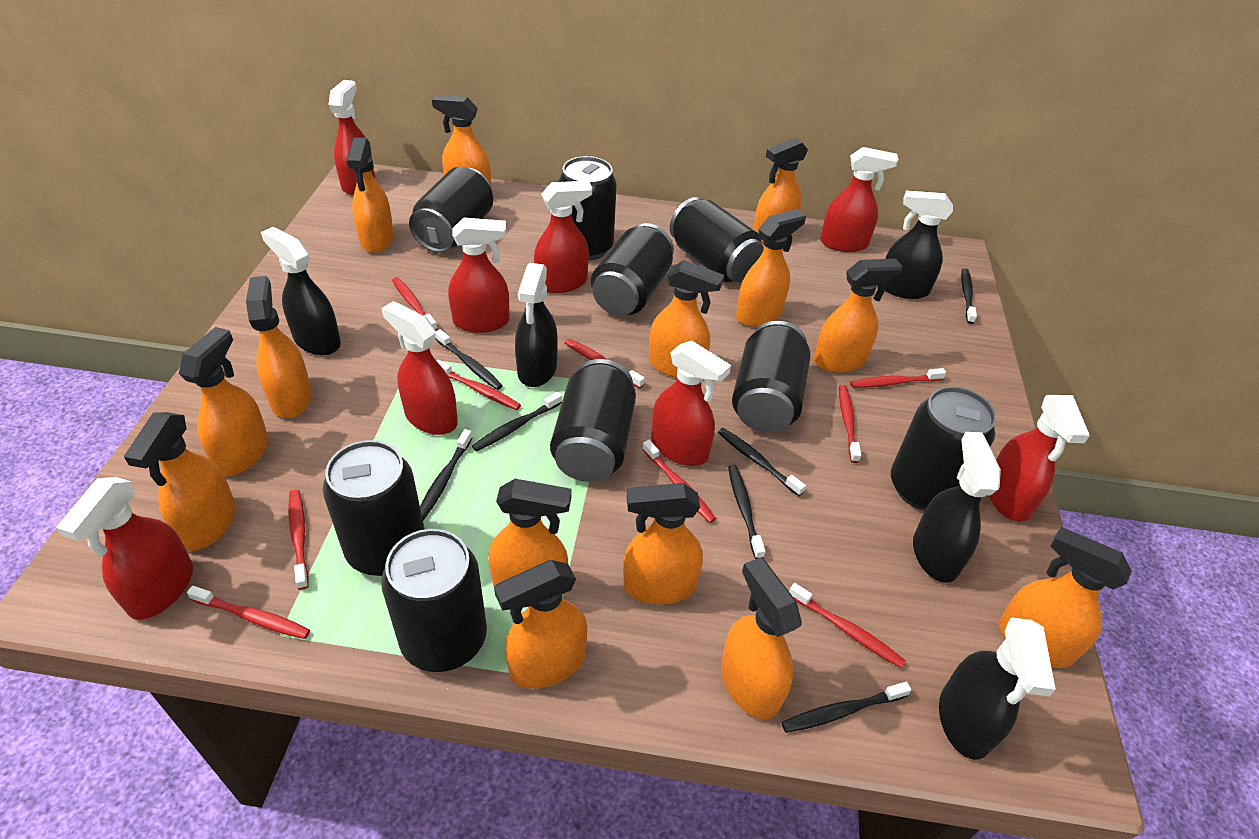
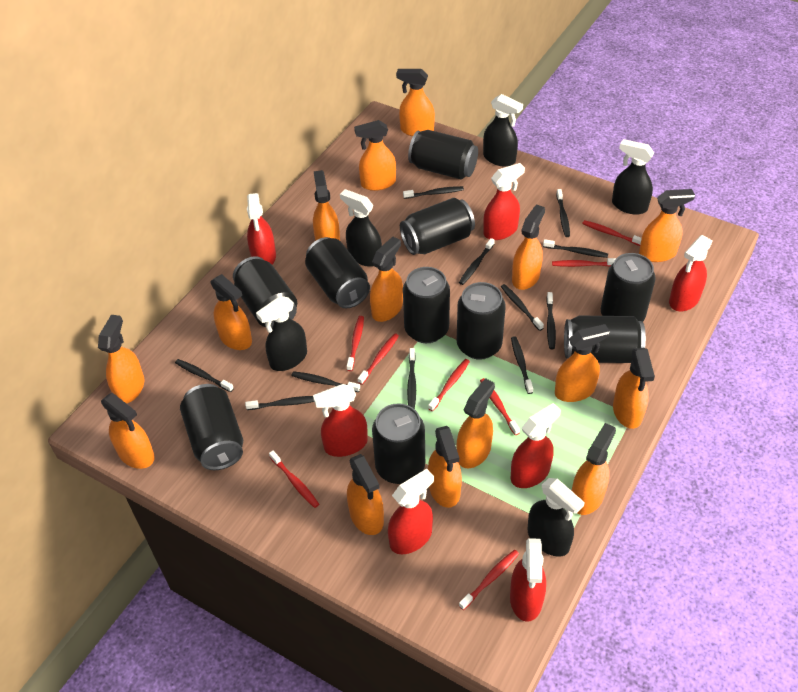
black can: [323,440,425,576] [381,529,487,672] [409,167,493,253] [550,359,636,482] [558,156,617,261] [591,223,674,316] [670,197,764,282] [732,321,810,433] [891,386,997,510] = 9 -> [180,384,243,470] [233,256,297,328] [305,237,370,308] [372,403,425,484] [400,198,475,255] [403,267,450,343] [408,130,478,179] [457,282,506,360] [564,316,646,363] [601,253,656,321] = 10
black toothbrush: [420,429,472,520] [435,329,503,390] [472,392,562,452] [718,428,806,496] [728,465,766,559] [782,682,911,733] [961,268,977,324] = 7 -> [175,359,234,392] [245,396,314,410] [291,371,360,392] [403,186,464,199] [407,348,416,409] [459,238,495,285] [501,284,544,331] [511,336,533,394] [543,239,608,258] [546,292,556,349] [556,189,570,237] = 11
orange spray bottle: [124,412,236,551] [179,327,268,476] [246,276,312,418] [346,138,394,253] [432,95,491,185] [488,479,572,595] [494,560,588,689] [623,483,703,604] [649,260,724,378] [721,557,802,719] [736,209,806,327] [753,138,808,243] [814,259,903,373] [999,527,1131,668] = 14 -> [98,315,144,404] [101,393,155,469] [211,274,252,350] [313,170,340,241] [347,454,384,535] [354,120,396,191] [370,237,403,322] [396,69,435,136] [428,426,462,508] [457,378,495,468] [512,204,545,290] [555,324,610,402] [572,423,616,515] [613,348,655,429] [639,189,695,262] = 15
red spray bottle: [56,477,193,620] [329,80,375,195] [381,301,458,435] [448,218,509,333] [534,181,592,293] [651,340,731,466] [820,147,899,252] [989,395,1090,522] = 8 -> [247,193,276,265] [313,384,368,457] [388,469,434,554] [483,163,525,240] [510,538,546,622] [511,403,561,488] [669,235,713,311] = 7
red toothbrush: [187,586,310,639] [288,489,309,590] [392,277,438,331] [437,360,521,410] [565,339,645,388] [642,440,716,523] [789,583,906,668] [839,385,861,463] [850,368,946,388] = 9 -> [269,451,319,508] [347,316,364,371] [358,333,399,385] [428,359,470,411] [459,550,519,610] [480,378,520,435] [552,258,616,267] [582,220,642,246] = 8

